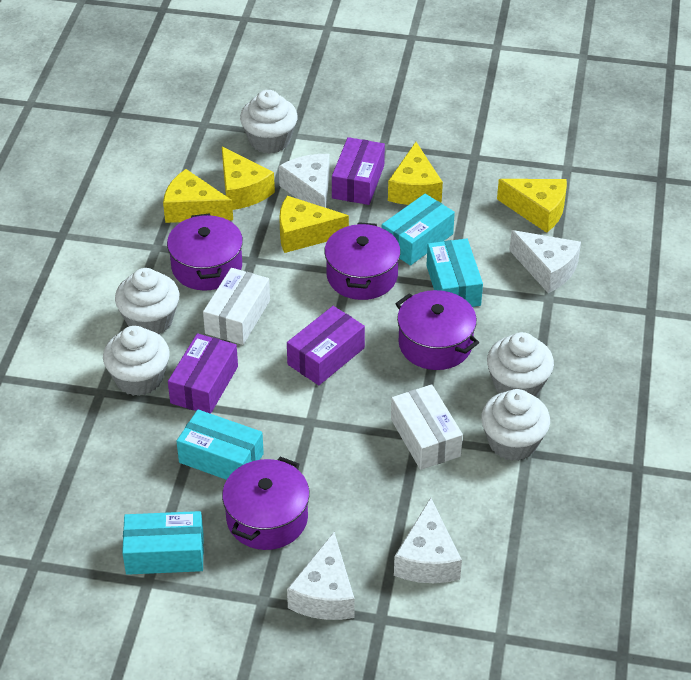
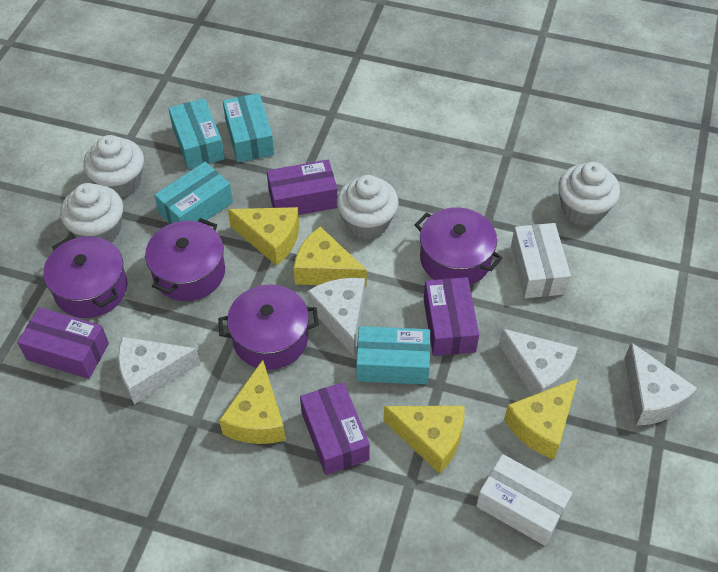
purple box: [168,333,238,414] [287,306,365,385] [332,137,385,205] = 3 -> [17,307,109,379] [267,160,338,215] [300,382,370,475] [424,277,479,356] = 4
white cupcake: [103,326,170,396] [115,268,180,334] [240,90,298,154] [481,389,550,461] [487,332,554,396] = 5 -> [60,183,123,242] [84,135,144,198] [337,175,399,239] [558,162,620,226] = 4

